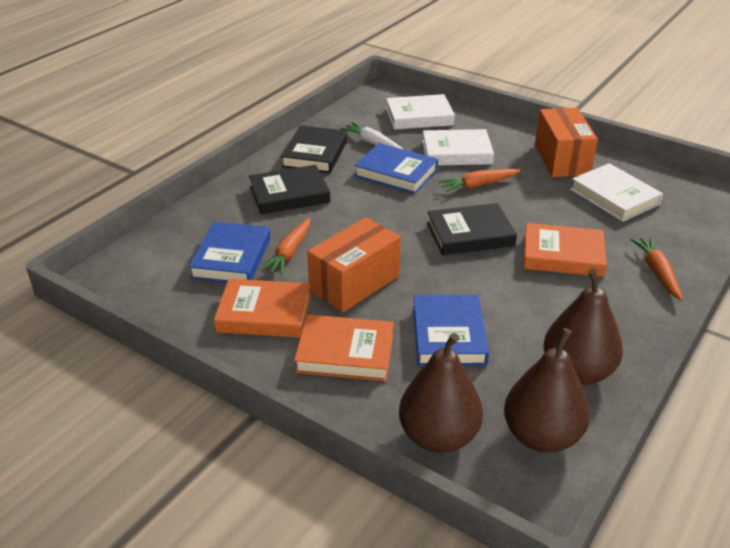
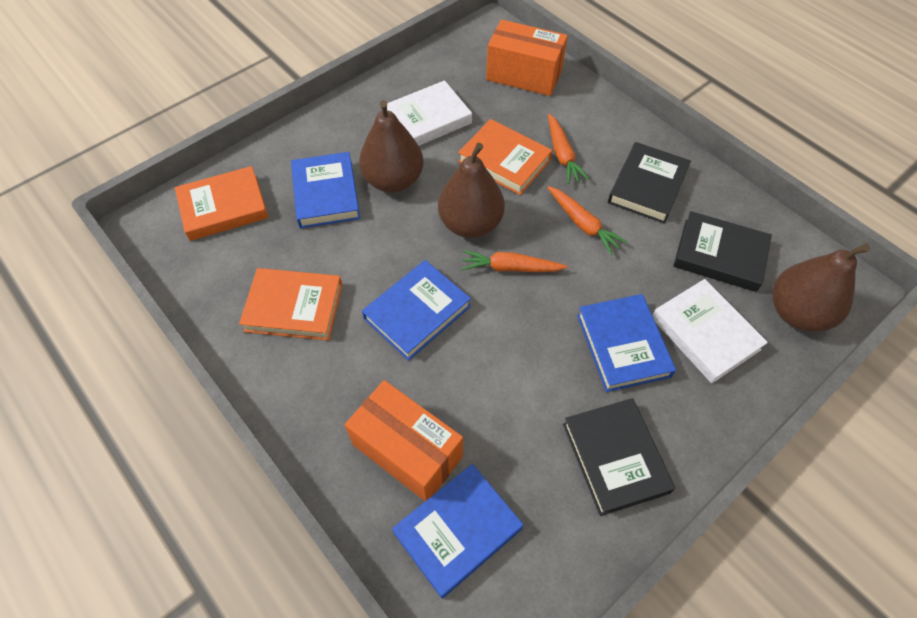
blue book: [189,222,271,283] [354,143,438,194] [413,295,489,366] = 3 -> [291,152,360,228] [362,260,471,361] [392,464,523,598] [577,294,676,392] = 4
white book: [386,94,455,130] [422,129,494,166] [570,163,663,222] = 3 -> [387,80,472,146] [652,279,768,383] = 2
white carrot: [340,122,404,150] = 1 -> none = 0

